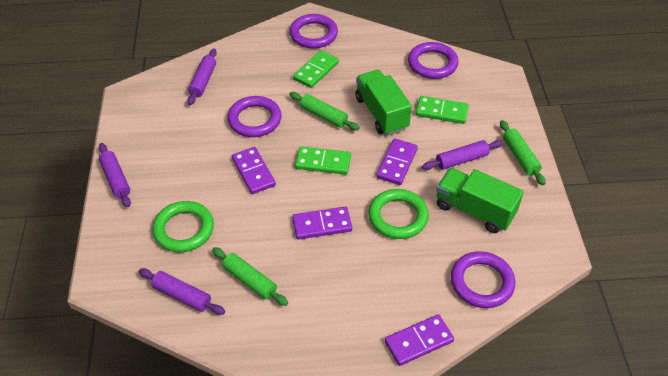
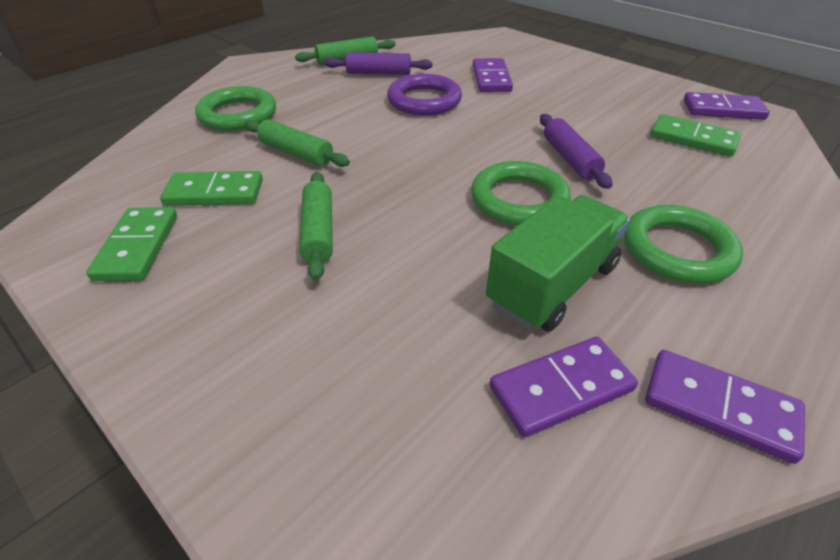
green ring: [152,201,214,252] [368,189,429,239] = 2 -> [195,86,276,131] [471,161,571,225] [624,205,743,284] = 3
green truck: [355,70,412,135] [436,168,524,233] = 2 -> [486,195,630,332] = 1
purple ring: [227,96,281,137] [289,14,338,49] [408,42,458,79] [451,251,515,308] = 4 -> [387,74,462,116] = 1
purple rolling pin: [99,143,131,208] [139,268,225,315] [187,49,217,105] [422,140,503,170] = 4 -> [324,52,432,75] [540,114,612,189] = 2

